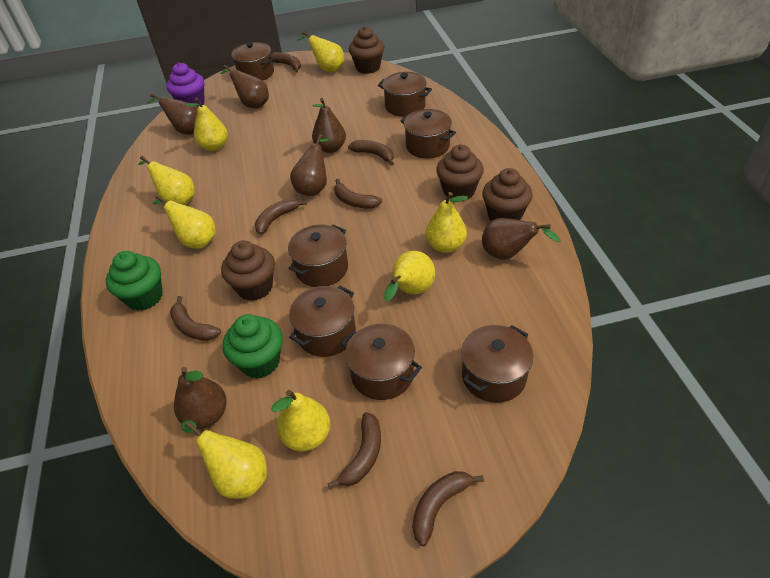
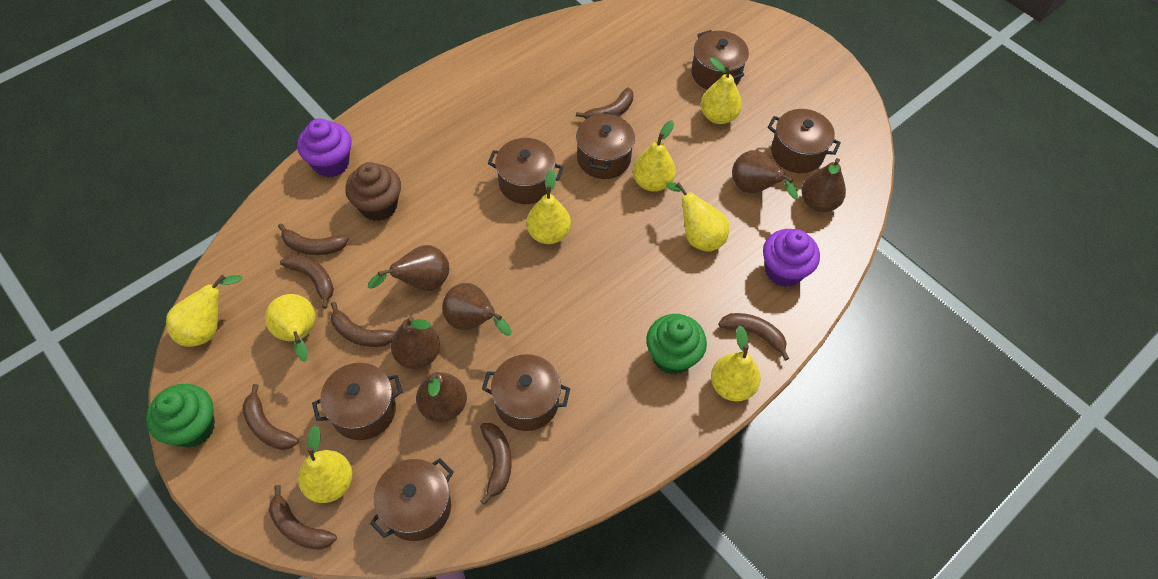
brown banana: [170,296,221,341] [255,198,307,234] [271,52,301,72] [327,412,381,489] [334,179,382,208] [348,140,394,165] [412,471,484,546] = 7 -> [243,384,299,450] [269,485,337,550] [278,223,349,255] [280,254,334,309] [331,302,395,347] [480,423,512,505] [576,87,633,119] [718,313,789,361] = 8
brown cupcake: [221,241,275,301] [349,26,384,74] [436,145,484,200] [482,168,533,221] = 4 -> [345,162,401,221] = 1
purple cupcake: [166,63,205,107] = 1 -> [297,118,352,177] [763,229,820,287] = 2

